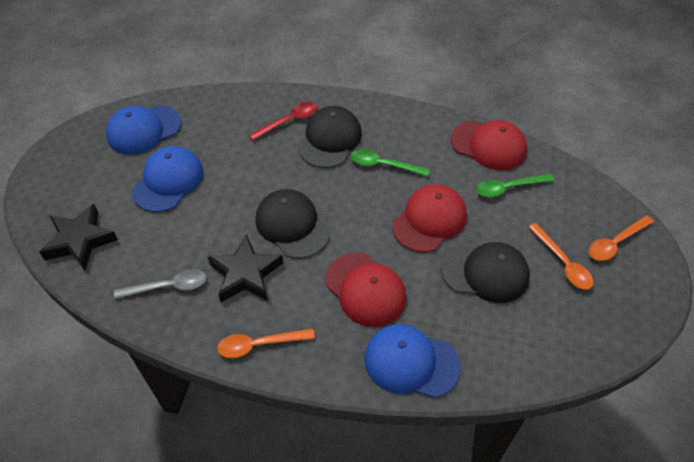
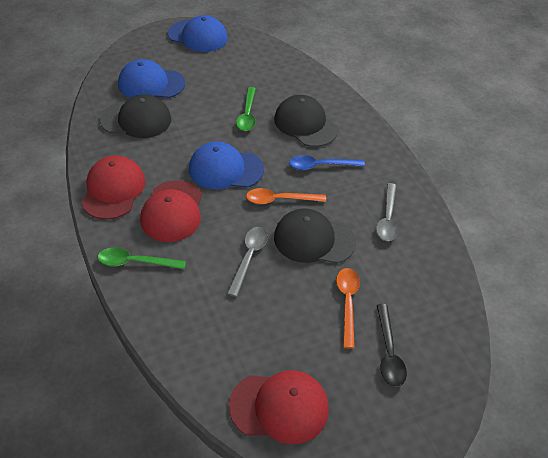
black spoon: none = 0 -> [377,304,407,387] = 1
black star: [39,204,118,270] [208,234,283,302] = 2 -> none = 0
blue spoon: none = 0 -> [289,155,365,170] = 1
grey spoon: [114,269,207,299] = 1 -> [227,227,268,297] [376,183,398,241] = 2
orange spoon: [217,329,315,358] [529,223,594,290] [589,215,654,261] = 3 -> [246,188,326,204] [336,268,360,349] = 2
red spoon: [249,102,317,141] = 1 -> none = 0

